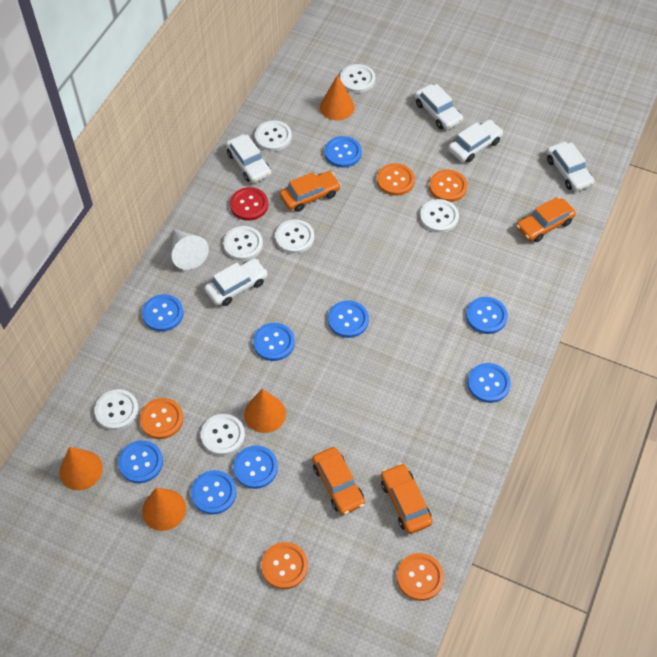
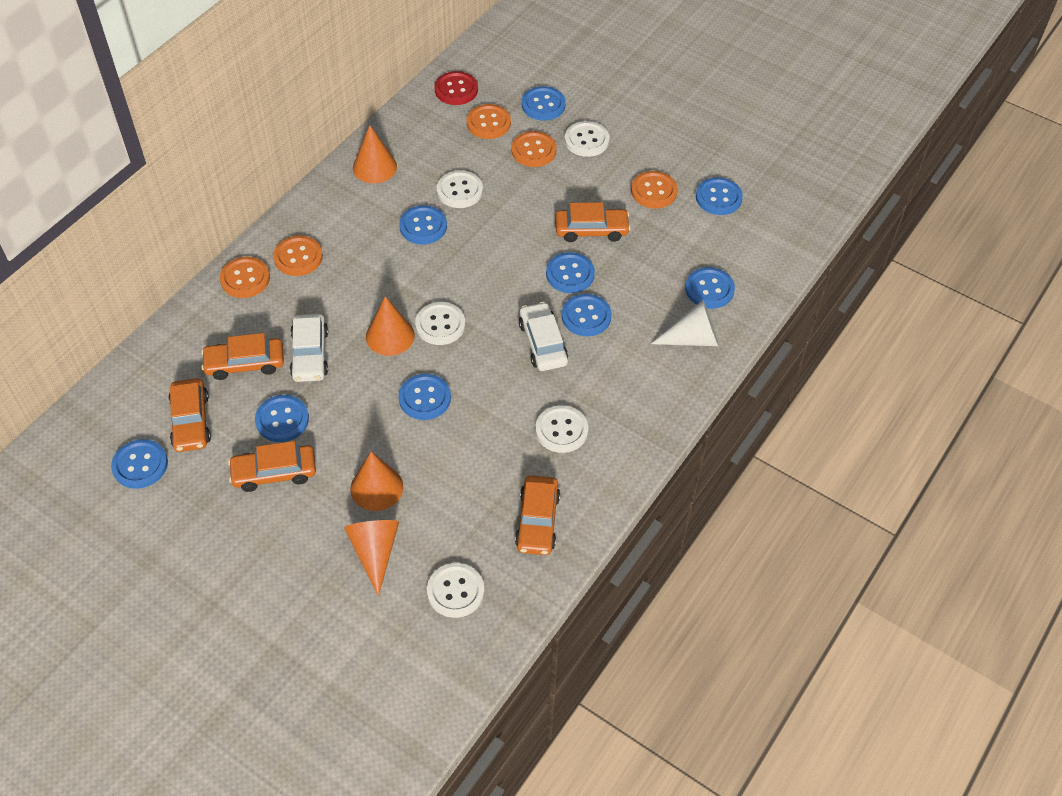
orange car: [280,171,341,212] [312,447,365,515] [381,463,432,534] [516,197,576,242] = 4 -> [169,378,211,452] [201,333,284,380] [228,441,316,492] [515,475,560,555] [555,202,631,242] = 5
white button: [94,389,139,430] [201,414,245,456] [223,226,263,261] [255,120,292,151] [275,219,314,254] [340,64,375,93] [420,199,459,233] = 7 -> [415,302,465,345] [427,563,484,618] [437,170,483,208] [536,405,588,453] [565,121,610,157] = 5
white car: [204,258,268,306] [226,134,271,183] [415,84,463,130] [448,120,503,162] [547,142,594,192] = 5 -> [290,314,328,382] [519,302,568,371] = 2

